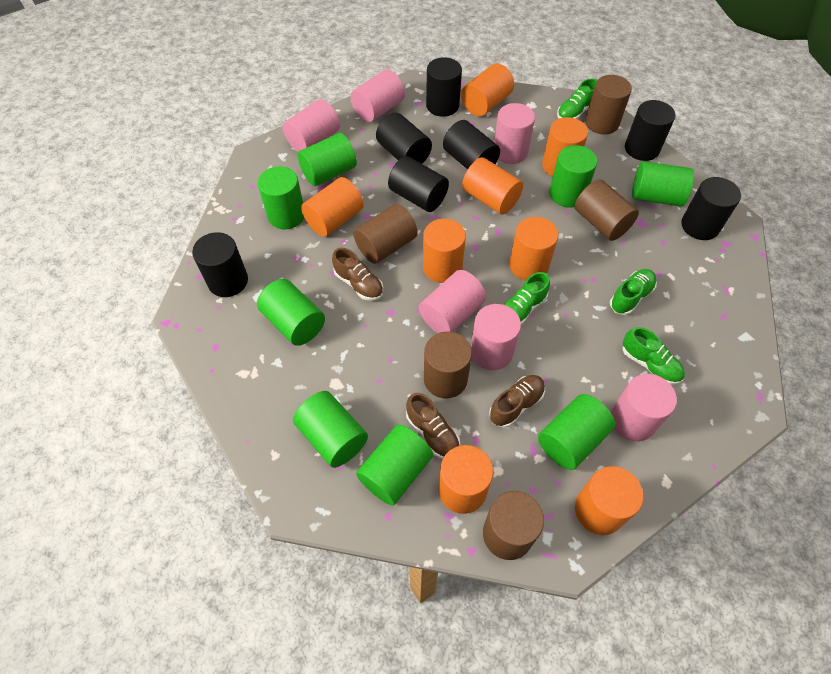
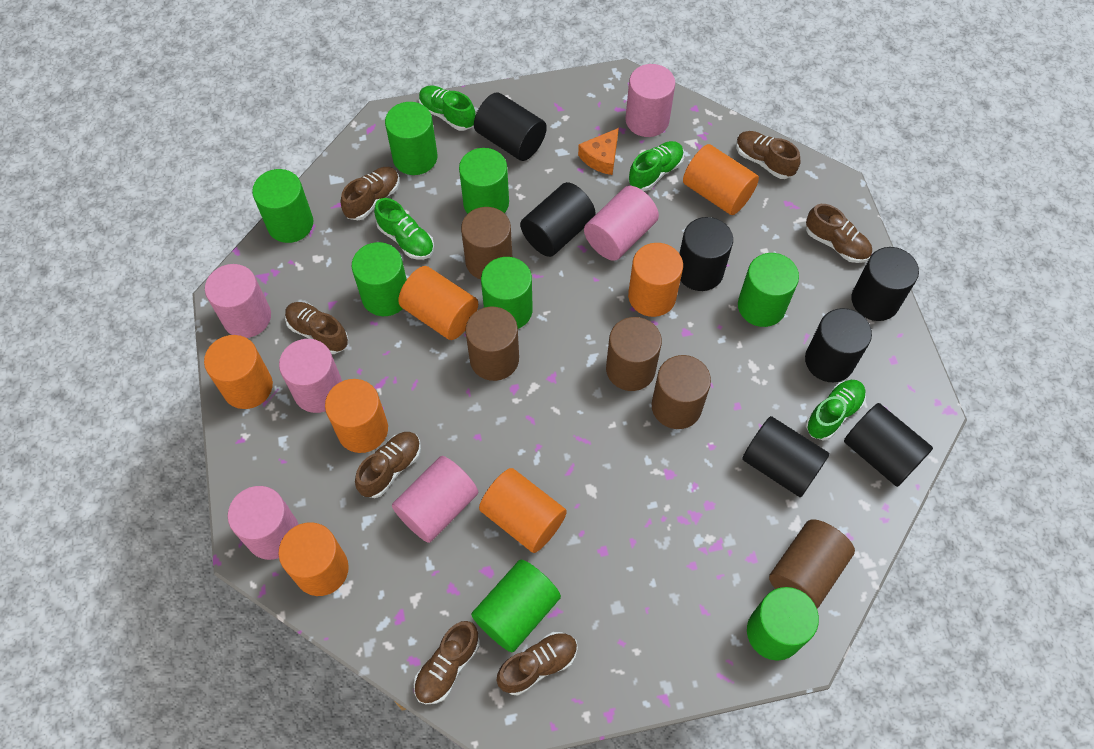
brown shoe: [332,248,383,301] [406,393,460,459] [489,375,545,428] = 3 -> [285,302,348,354] [341,167,399,220] [355,432,421,498] [414,621,480,704] [497,632,578,695] [736,131,801,179] [806,204,872,263] = 7
orange cheese: none = 0 -> [578,128,619,175] = 1
orange cylinder: [301,177,364,237] [423,219,466,283] [438,445,493,514] [461,64,514,116] [462,157,523,215] [509,217,558,281] [542,117,588,177] [575,466,643,535] = 8 -> [204,335,273,409] [278,522,349,596] [325,379,388,453] [398,266,478,340] [479,468,567,553] [628,243,683,317] [683,144,759,215] = 7

